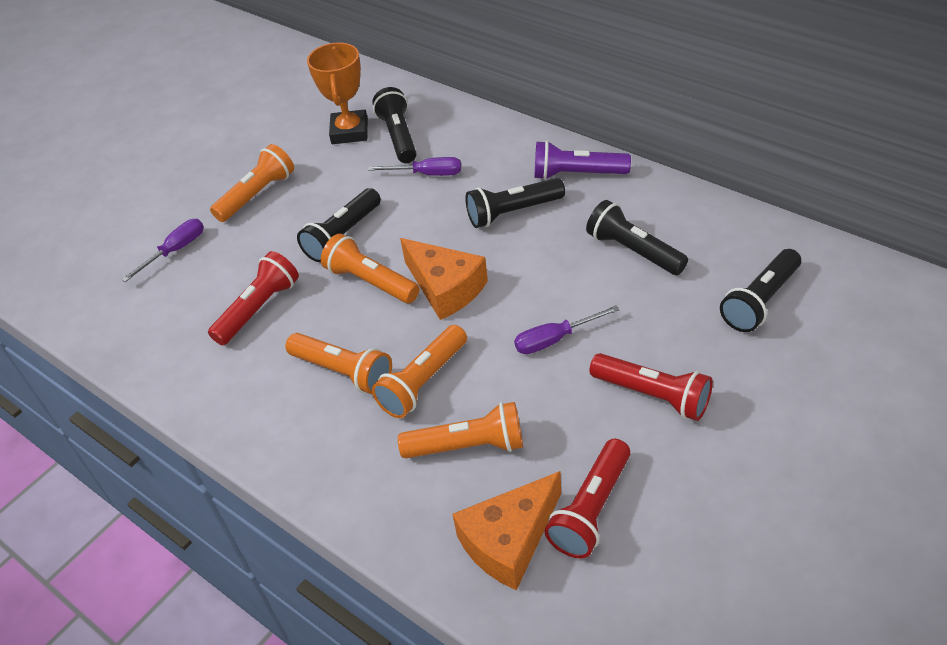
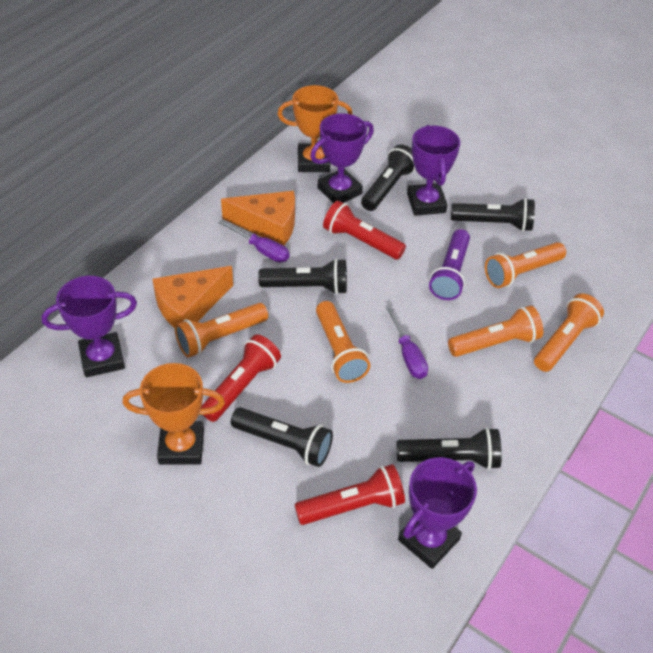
orange trophy: [307,42,368,144] = 1 -> [123,363,225,465] [277,85,353,172] = 2
purple screwdriver: [121,219,204,282] [368,157,461,176] [514,305,620,354] = 3 -> [218,220,289,262] [385,305,428,379] = 2
purple trophy: none = 0 -> [42,276,137,377] [310,113,374,203] [398,457,477,569] [407,125,460,216] = 4

